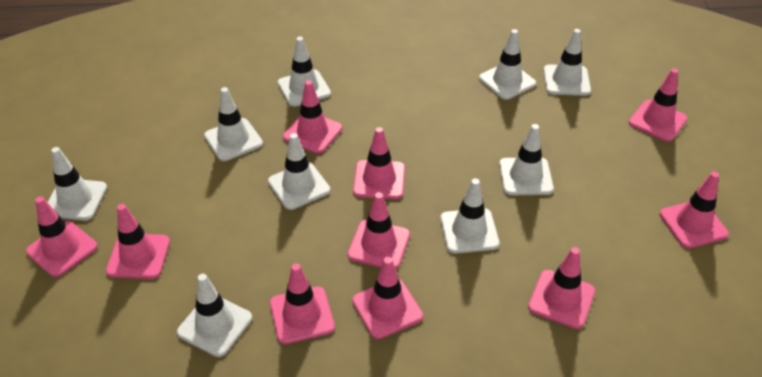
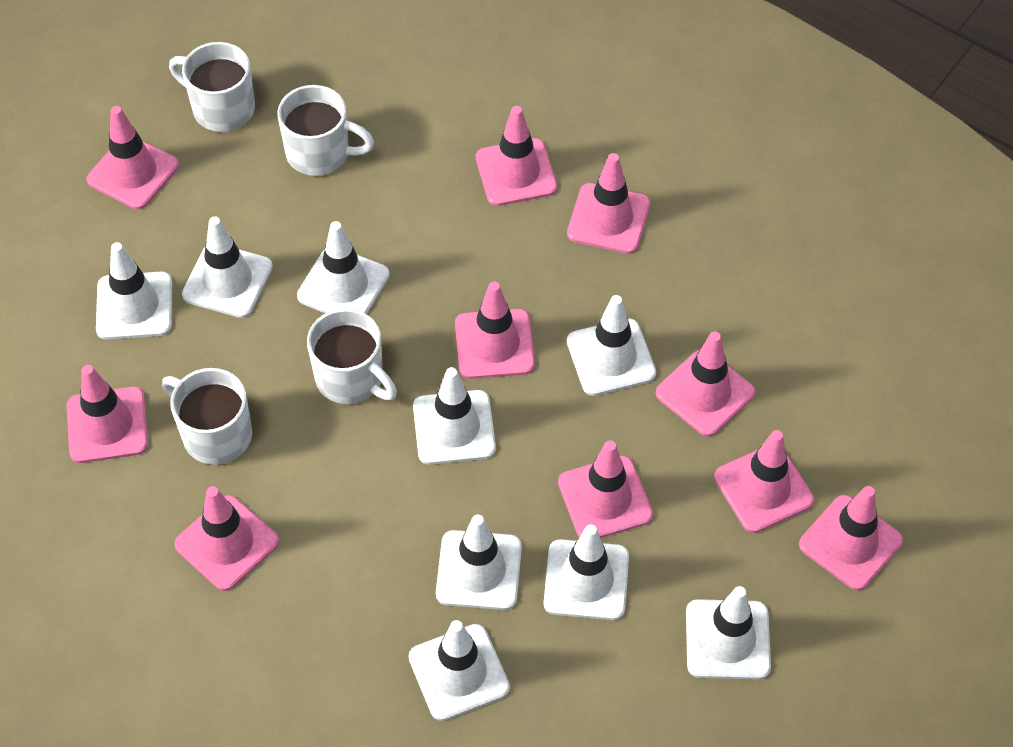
white mug: none = 0 -> [162,368,252,465] [169,42,255,132] [277,85,374,176] [307,308,397,404] = 4

